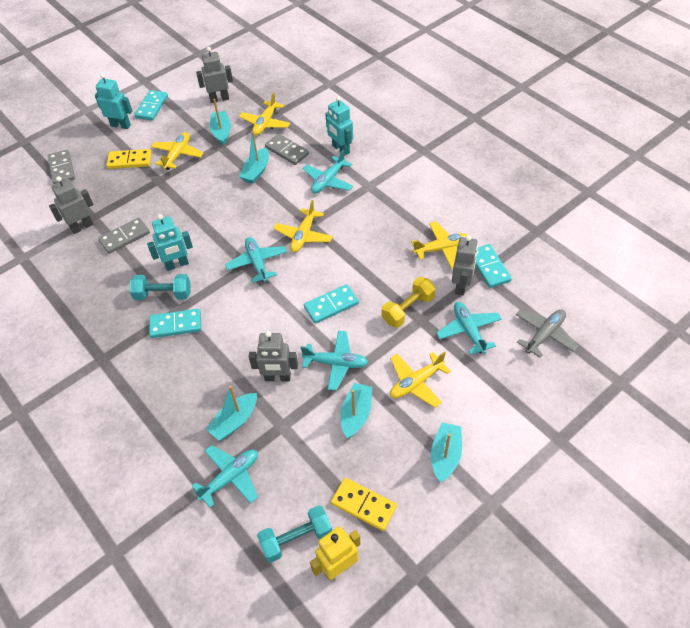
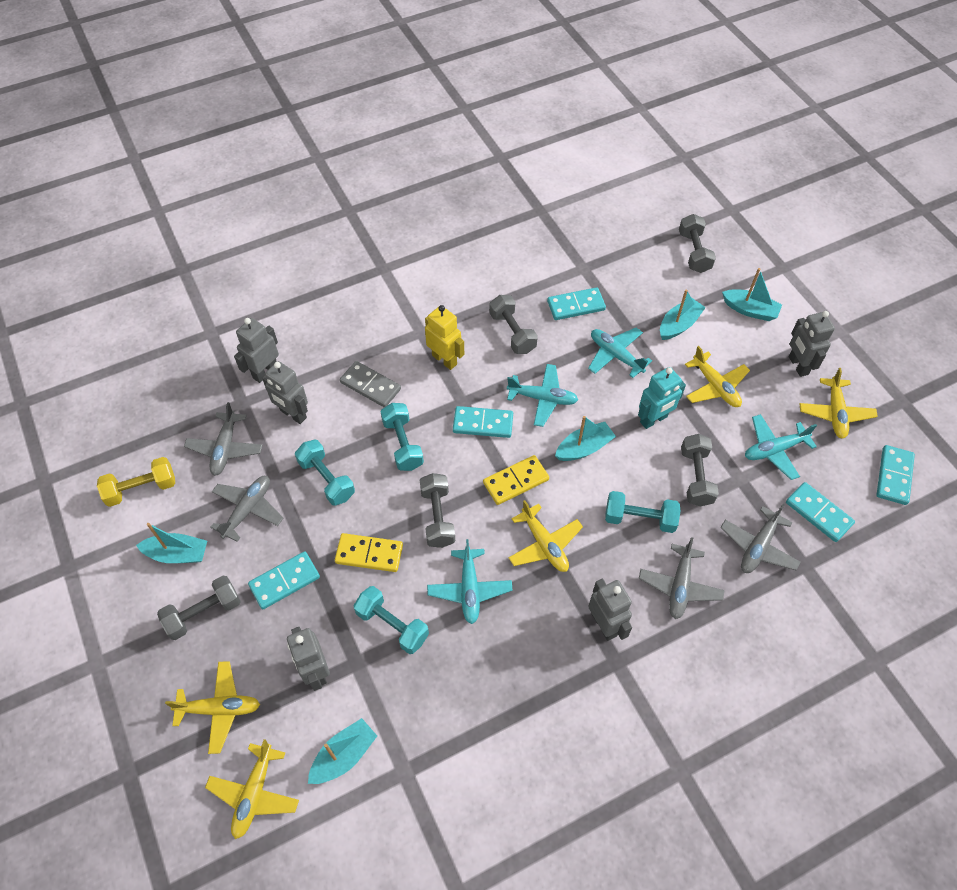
grey domino: [48,150,75,184] [98,217,150,254] [265,134,309,165] = 3 -> [340,361,401,407] = 1
grey dumbbell: none = 0 -> [157,576,241,640] [420,473,455,548] [489,295,538,354] [679,214,716,273] [681,434,719,507] = 5
grey plane: [516,309,579,358] = 1 -> [184,402,262,476] [210,476,283,542] [639,537,725,619] [720,504,801,573] = 4
grey robot: [49,176,94,234] [196,47,233,103] [249,331,298,381] [452,235,478,295] = 4 -> [234,318,279,383] [262,361,308,424] [287,627,330,691] [588,578,632,641] [788,311,835,377] = 5
turquoise domino: [134,90,168,121] [149,309,201,338] [304,284,359,324] [475,244,512,288] = 4 -> [248,551,320,609] [453,406,513,438] [547,287,606,320] [786,482,855,542] [876,445,915,505] = 5
turquoise dumbbell: [130,274,191,300] [257,505,332,563] = 2 -> [295,440,355,505] [353,586,429,654] [380,403,424,471] [605,491,680,533] = 4
turquoise plane: [192,445,258,508] [225,237,287,283] [301,331,369,391] [302,149,353,193] [436,302,502,355] = 5 -> [427,539,512,624] [507,364,578,427] [588,328,652,378] [745,414,817,480] = 4
turquoise robot: [95,74,132,129] [147,214,193,271] [325,96,353,156] = 3 -> [638,367,686,429] = 1

